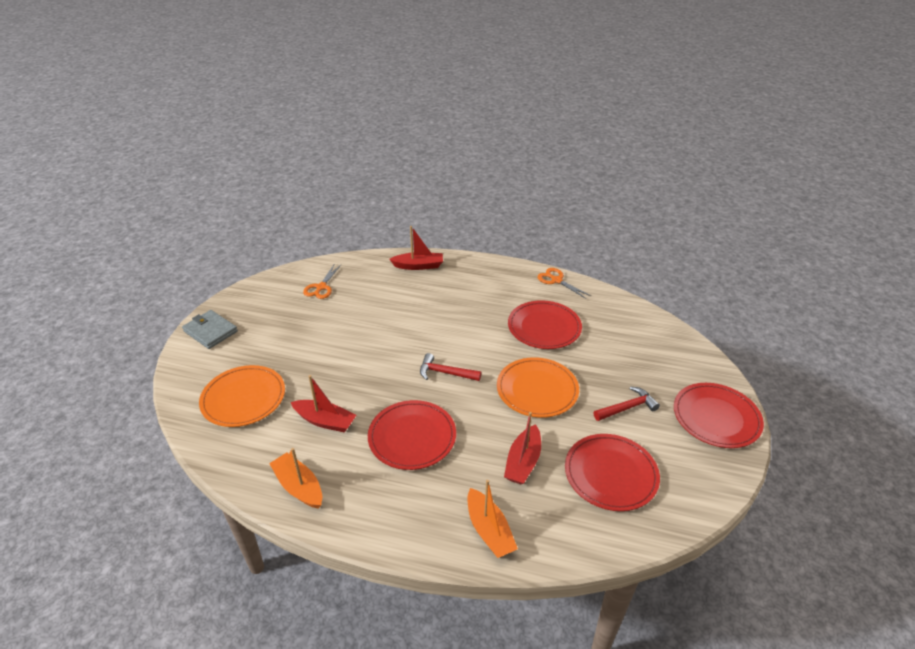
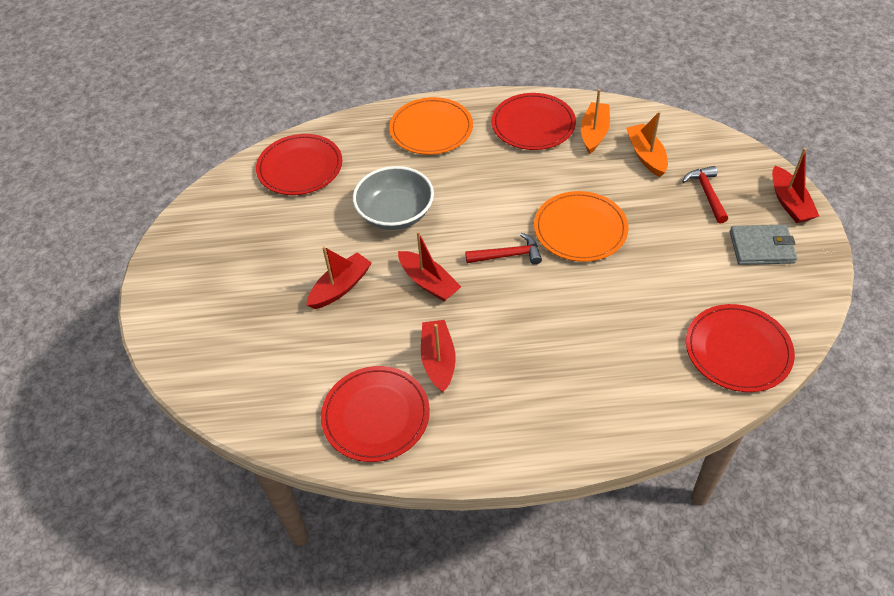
grey bowl: none = 0 -> [353,166,434,230] = 1
orange scissors: [303,265,341,299] [537,268,591,299] = 2 -> none = 0
red boat: [291,375,356,432] [389,226,443,270] [504,412,541,484] = 3 -> [307,246,372,309] [398,231,461,301] [421,320,456,392] [772,148,819,223] = 4

